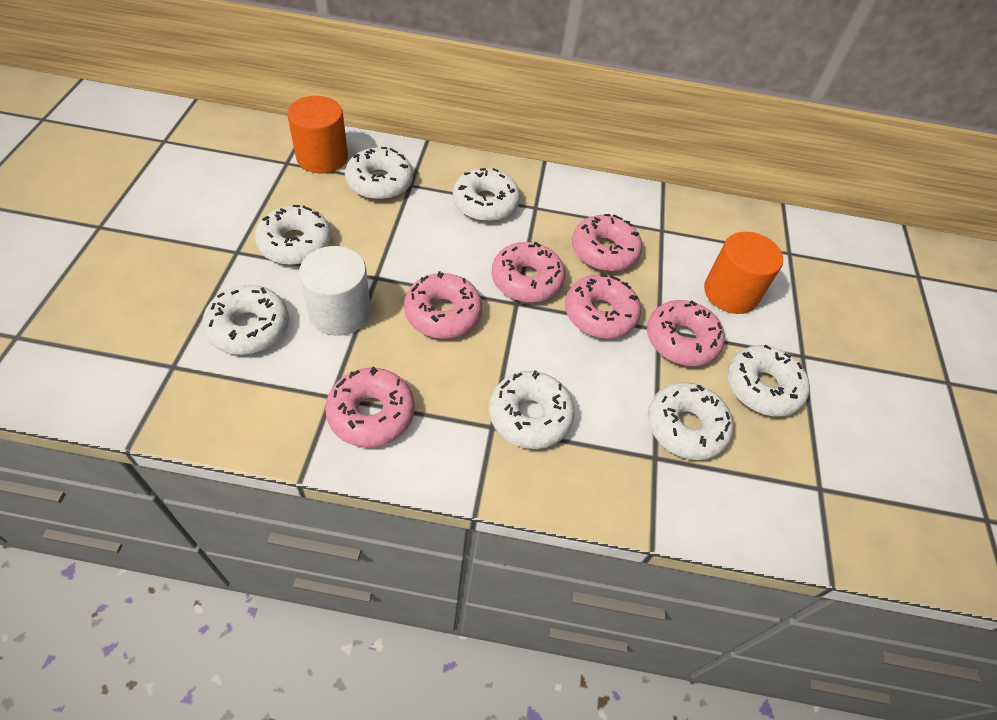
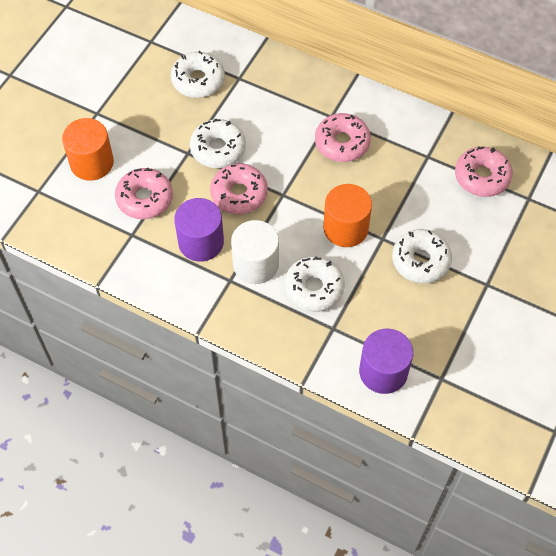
pink donut: [325,367,414,447] [404,271,482,339] [492,242,565,303] [565,275,641,339] [572,214,642,272] [647,300,725,366] = 6 -> [115,168,173,219] [210,163,268,215] [315,113,371,162] [455,146,513,197] = 4
purple cylinder: none = 0 -> [174,198,224,262] [359,329,413,394] = 2
white donut: [202,285,289,355] [255,205,332,265] [345,147,413,200] [453,168,520,222] [489,370,575,449] [648,382,733,460] [727,344,810,417] = 7 -> [171,51,225,98] [190,119,246,168] [284,256,345,312] [392,229,452,284] = 4

